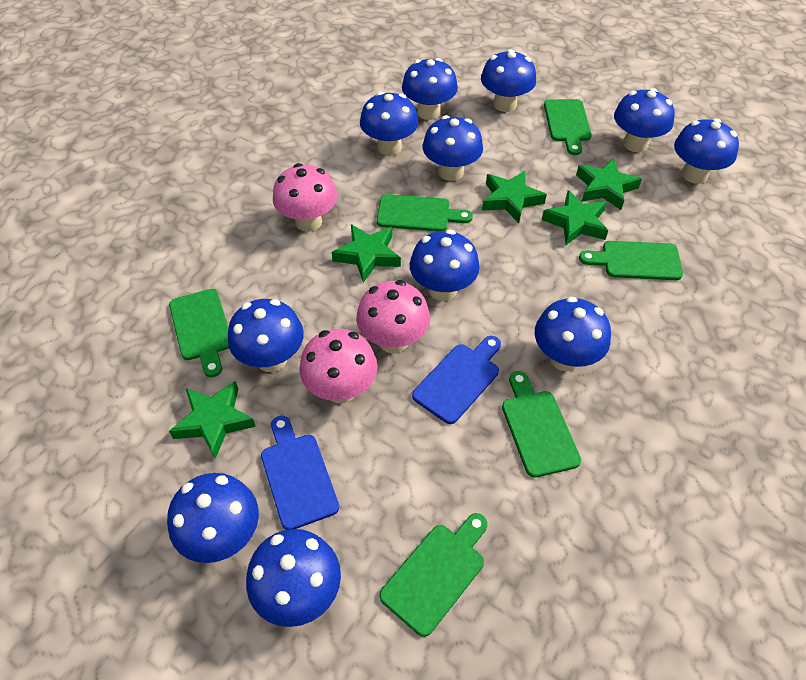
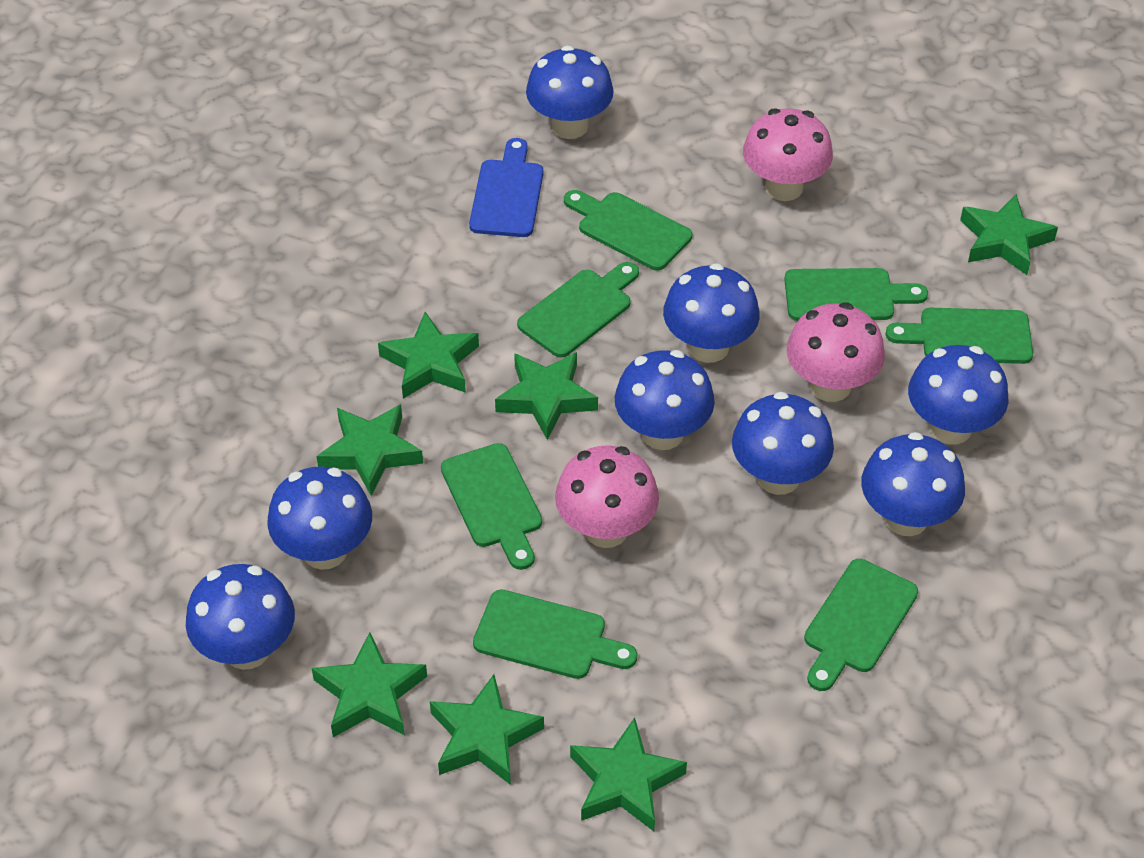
blue cutting board: [261,416,339,530] [412,336,501,424] = 2 -> [469,138,543,237] = 1
blue mushroom: [167,473,259,563] [228,299,304,372] [246,529,341,627] [360,91,419,156] [402,58,458,120] [410,229,480,301] [422,115,483,181] [481,49,536,112] [535,297,611,372] [614,88,675,152] [674,118,739,184] = 11 -> [186,564,295,670] [267,466,372,570] [526,46,614,139] [615,350,715,450] [663,263,760,363] [732,392,834,495] [861,432,965,536] [908,345,1009,445] = 8
green cutting board: [169,289,229,377] [377,194,473,231] [379,513,488,637] [502,371,581,478] [544,99,592,155] [579,241,683,280] = 6 -> [441,443,542,570] [473,589,637,679] [517,262,639,358] [564,190,692,270] [784,268,928,321] [804,559,918,691] [886,308,1033,364] = 7
green star: [169,381,256,459] [332,224,401,283] [482,171,547,223] [542,190,608,245] [576,158,642,210] = 5 -> [312,632,427,737] [316,404,423,496] [378,312,479,399] [430,674,544,785] [495,352,598,440] [570,717,687,831] [960,194,1058,275] = 7

